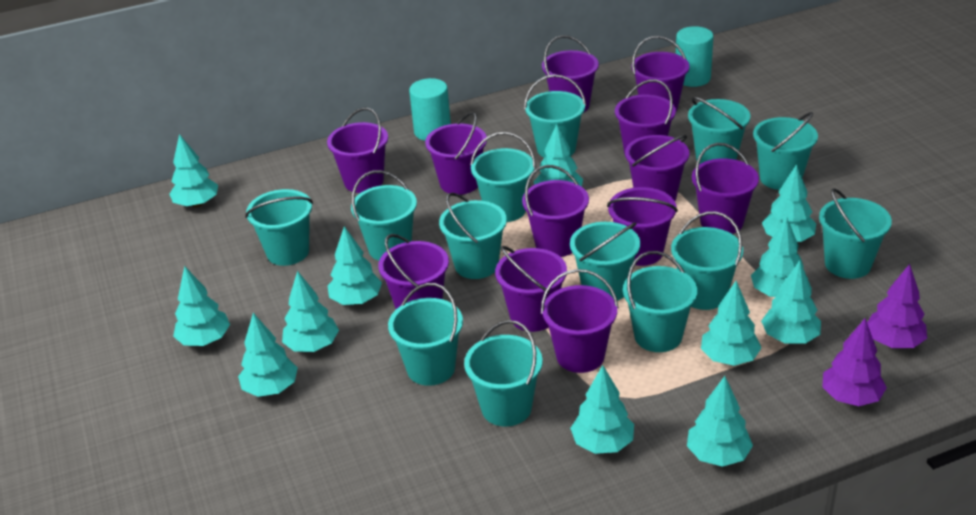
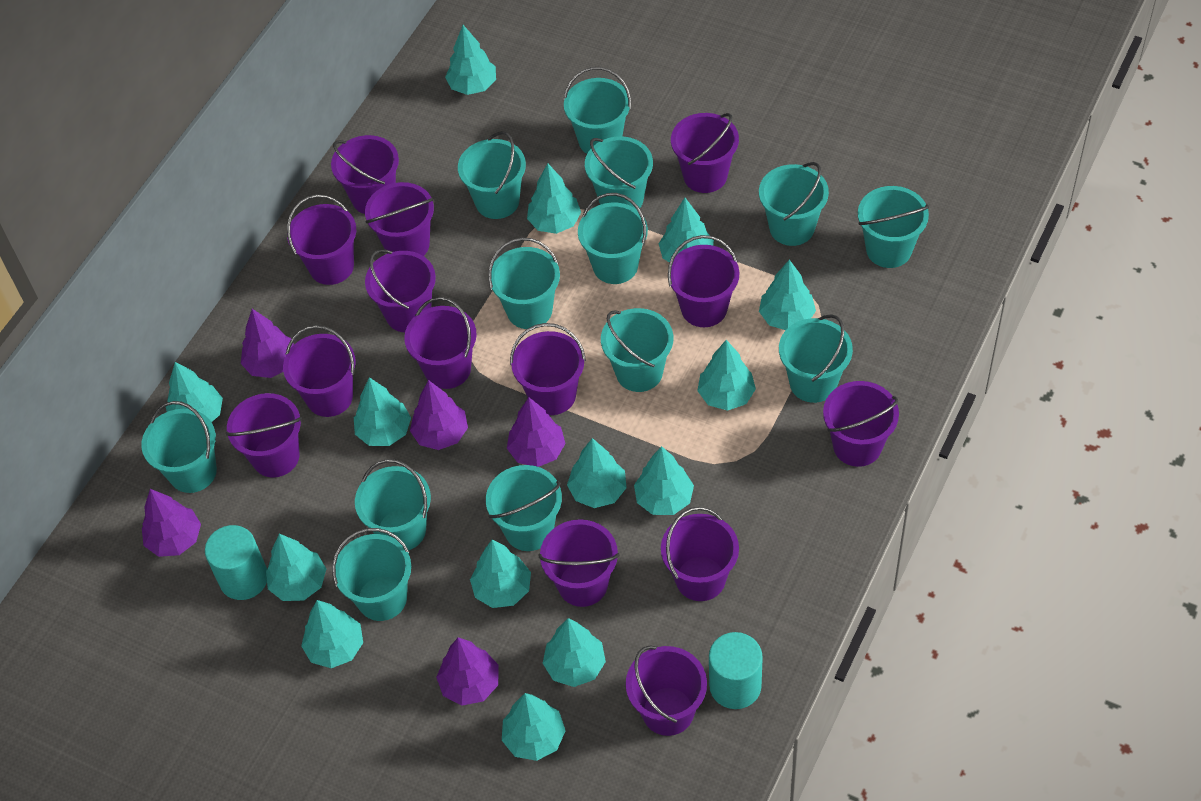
purple bucket: [327,108,388,193] [378,234,449,309] [425,112,487,195] [495,246,567,332] [522,165,589,257] [541,269,619,373] [542,35,599,112] [607,187,678,266] [615,79,676,154] [625,135,690,201] [632,36,689,111] [692,143,759,234] = 12 -> [226,393,302,478] [283,325,356,417] [287,195,356,285] [331,135,399,214] [365,182,434,256] [365,249,436,333] [404,297,477,389] [510,323,586,415] [538,519,619,607] [626,645,707,736] [661,507,739,601] [668,235,739,327] [671,113,739,193] [823,381,899,467] = 14
purple tree: [822,318,887,406] [867,264,927,348] = 2 -> [142,489,201,557] [241,309,294,378] [410,380,468,450] [436,637,499,706] [507,397,566,467] = 5
turquoise tree: [169,134,218,207] [173,266,230,346] [238,313,298,397] [282,271,339,352] [327,226,382,305] [534,124,583,187] [570,365,634,454] [687,376,753,467] [701,281,762,366] [751,217,804,297] [761,260,821,343] [762,164,816,242] = 12 -> [166,362,223,422] [266,534,326,601] [301,600,363,668] [354,377,411,446] [445,25,496,95] [470,539,531,608] [502,693,566,761] [527,163,581,234] [543,618,606,687] [567,438,627,508] [634,446,694,515] [659,198,714,263] [697,340,756,411] [759,260,816,330] = 14

